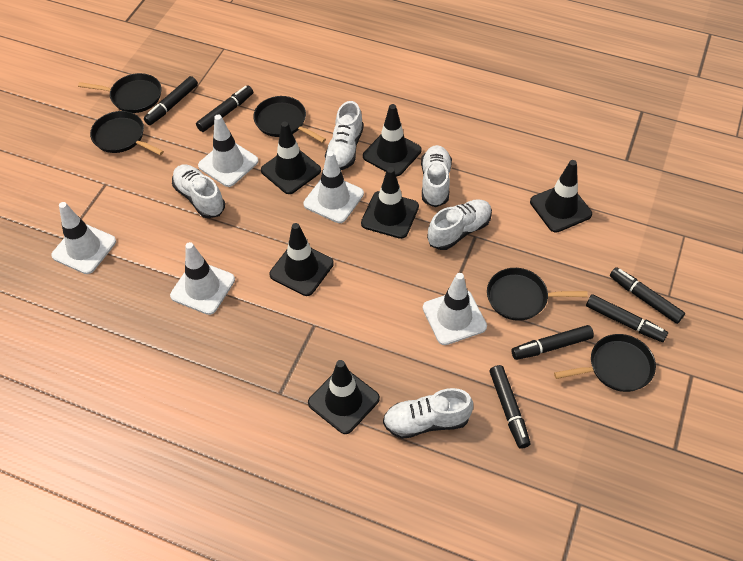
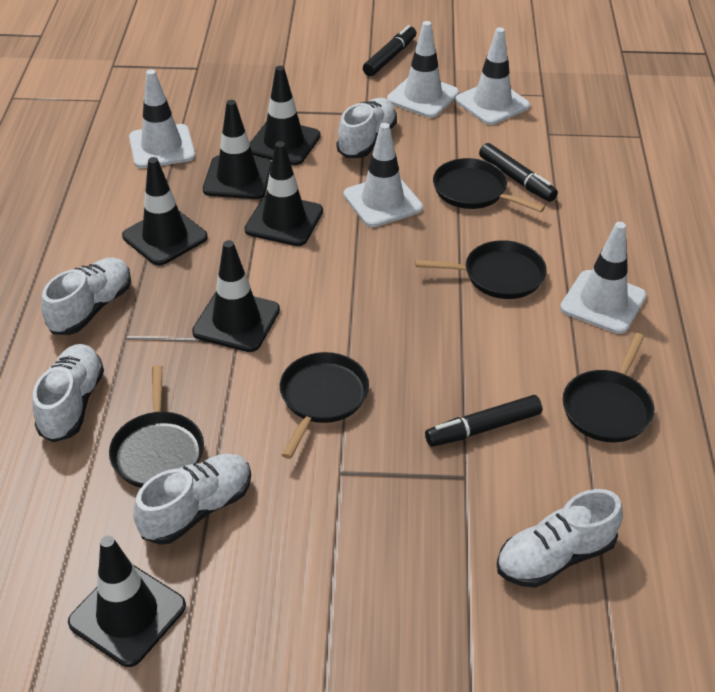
black marker: [144,76,198,125] [196,86,253,132] [490,365,530,449] [512,325,594,360] [586,294,668,342] [610,267,685,324] = 6 -> [363,25,417,76] [425,395,542,447] [479,143,558,202] = 3

